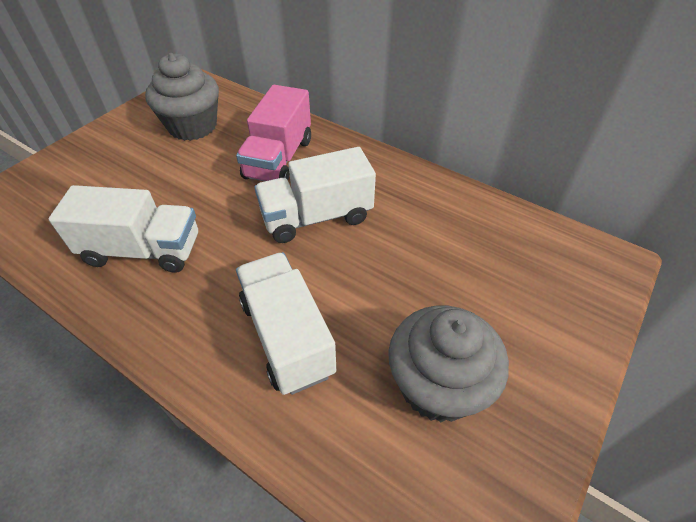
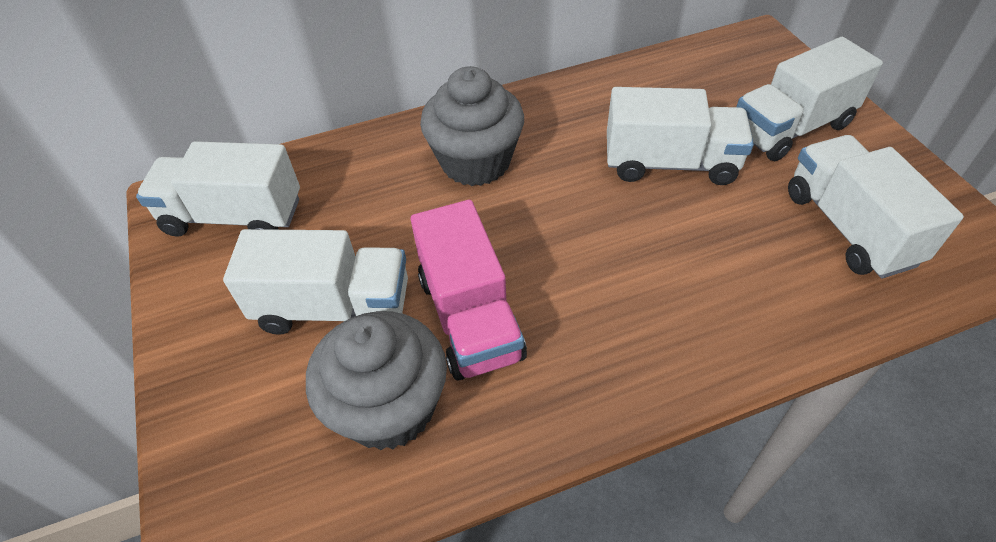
white truck: [49,185,198,273] [236,252,336,395] [254,147,376,243] = 3 -> [136,141,300,237] [223,229,408,335] [607,87,754,185] [737,37,883,161] [788,135,964,278] = 5

